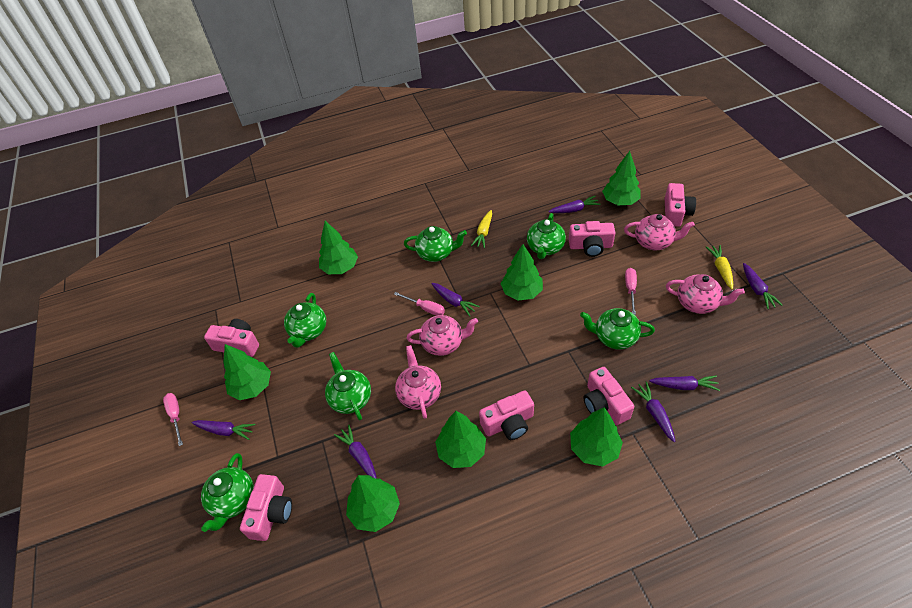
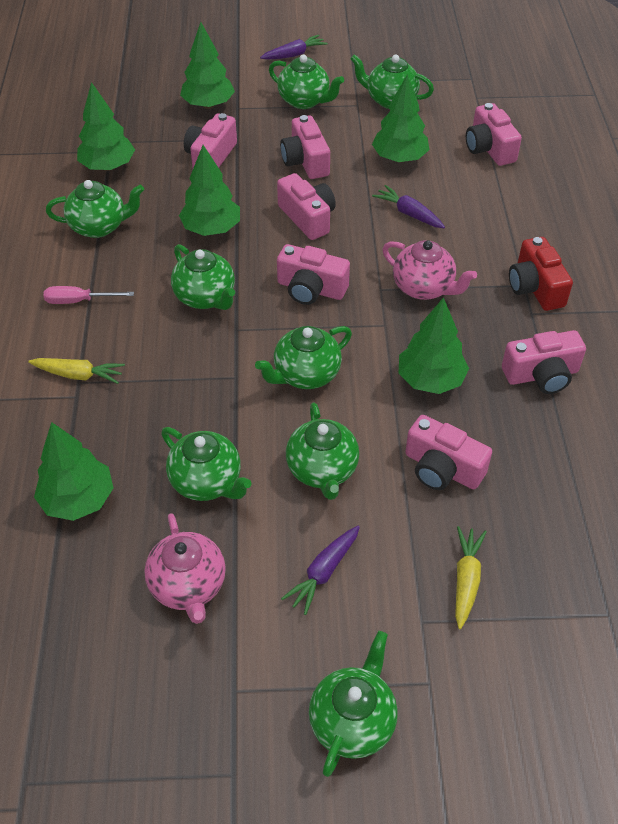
green teapot: [201,453,254,532] [284,293,326,348] [325,352,371,420] [404,226,467,262] [527,213,566,259] [580,308,655,349] = 6 -> [46,180,144,238] [161,427,252,501] [171,244,235,310] [255,326,352,389] [269,54,344,109] [286,403,359,500] [309,631,398,777] [350,54,434,109] = 8
green tree: [224,344,271,400] [319,221,358,274] [346,475,400,532] [435,411,486,468] [501,244,543,301] [570,407,623,467] [602,151,641,205] = 7 -> [34,422,113,521] [77,82,135,171] [179,145,240,236] [180,22,235,109] [372,74,430,163] [399,297,469,394] = 6
pink camera: [204,319,259,357] [240,474,292,541] [479,390,534,440] [569,221,615,257] [584,367,634,425] [665,183,696,227] = 6 -> [184,113,237,168] [277,173,336,240] [277,244,350,305] [280,115,330,179] [406,415,492,490] [466,103,522,166] [502,330,586,394] = 7
pink screwdriver: [163,393,183,446] [394,292,445,316] [625,268,637,315] = 3 -> [44,286,134,304] = 1
pink teapot: [395,345,441,419] [407,315,478,356] [624,214,695,250] [666,274,745,314] = 4 -> [144,513,226,624] [382,240,477,300] = 2
purple carrot: [192,420,256,440] [334,425,377,479] [431,283,480,316] [548,196,601,213] [631,381,676,442] [649,375,720,391] [743,263,782,309] = 7 -> [260,35,328,60] [281,526,360,615] [372,185,445,228] = 3
red camera: none = 0 -> [509,237,573,311] = 1

